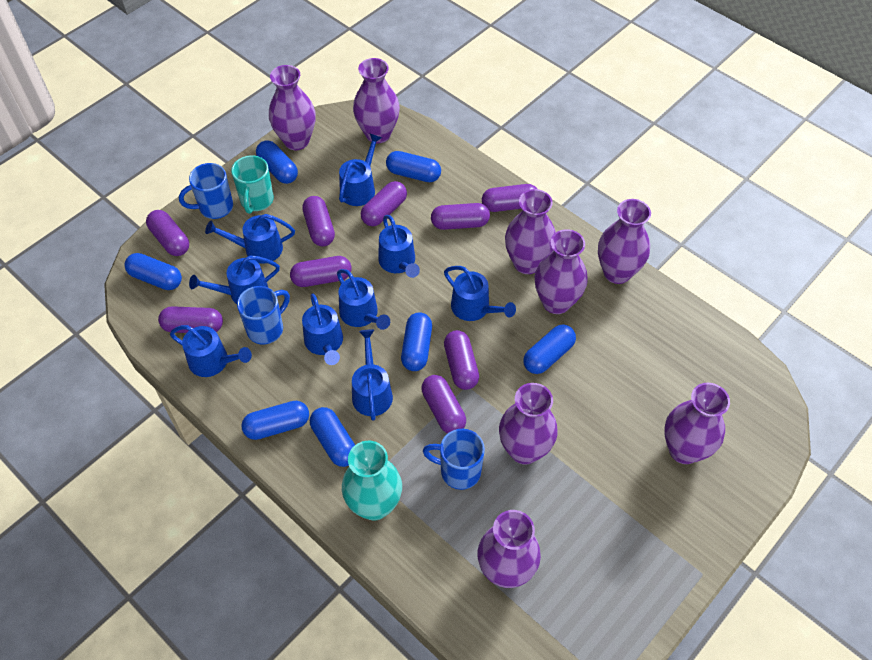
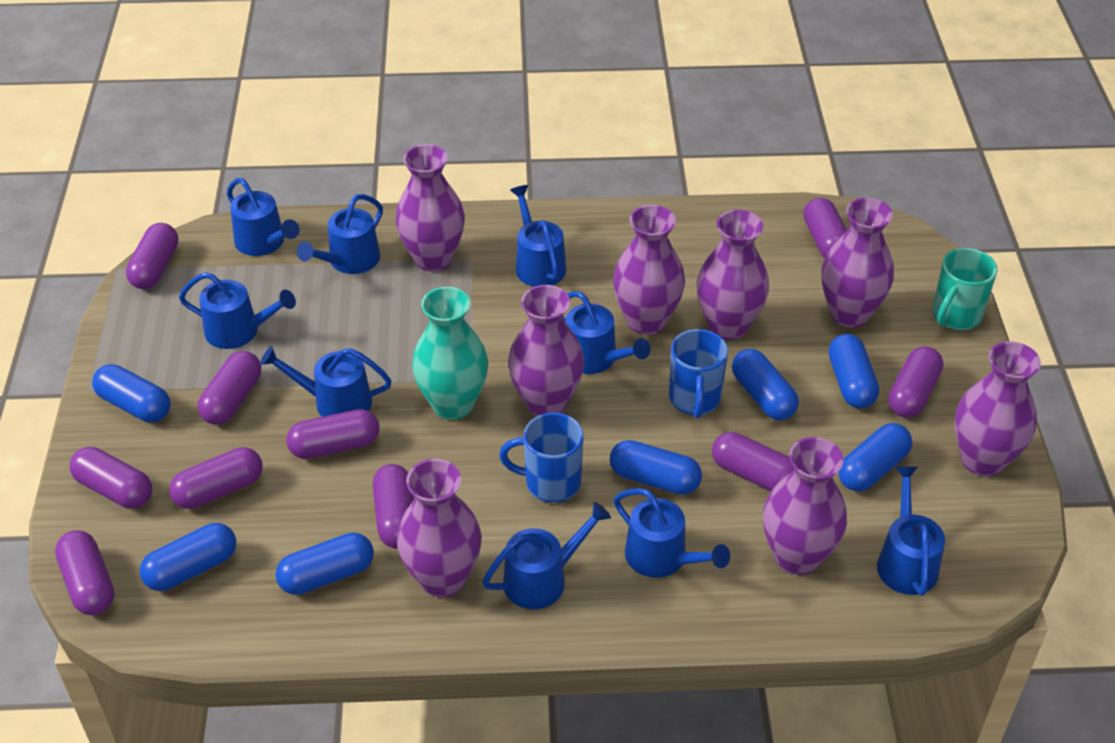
blue mug: [179,163,233,219] [237,286,290,345] [423,429,485,490] = 3 -> [499,413,584,503] [669,329,728,418] = 2
purple capsule: [146,210,189,256] [158,306,223,333] [290,256,352,287] [302,196,335,247] [361,181,407,226] [421,375,466,433] [431,203,490,230] [444,330,479,390] [482,184,537,212] = 9 -> [55,530,114,615] [70,447,152,509] [126,223,178,289] [169,447,263,509] [198,351,261,425] [286,409,379,459] [373,464,414,549] [712,432,794,491] [803,198,847,258] [888,346,943,418] = 10

